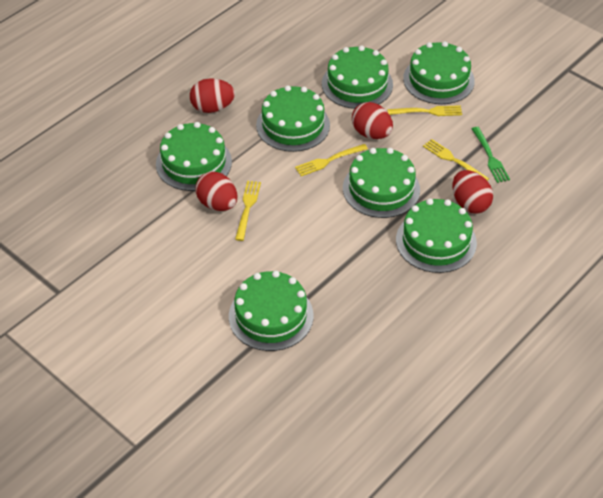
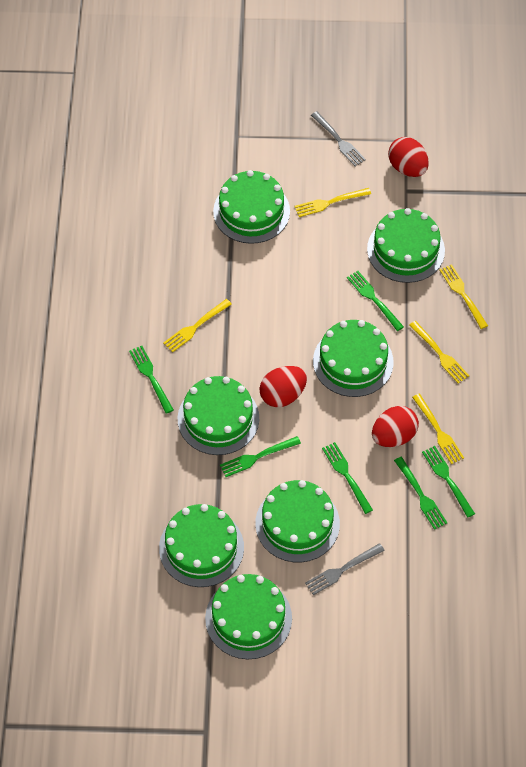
green fork: [472,127,510,183] = 1 -> [129,346,174,414] [220,436,301,477] [322,442,373,514] [347,271,404,331] [394,457,447,530] [422,446,475,518] = 6
grey fork: none = 0 -> [305,543,385,595] [311,111,366,166] = 2
red egg: [190,78,235,113] [195,172,237,211] [352,102,393,139] [453,170,493,214] = 4 -> [259,366,307,407] [372,406,419,447] [388,137,429,177] = 3
yellow fork: [235,181,261,241] [295,144,368,176] [387,105,462,116] [423,139,489,181] = 4 -> [163,299,232,353] [294,188,371,217] [409,321,469,384] [412,394,464,464] [439,264,488,329] = 5

